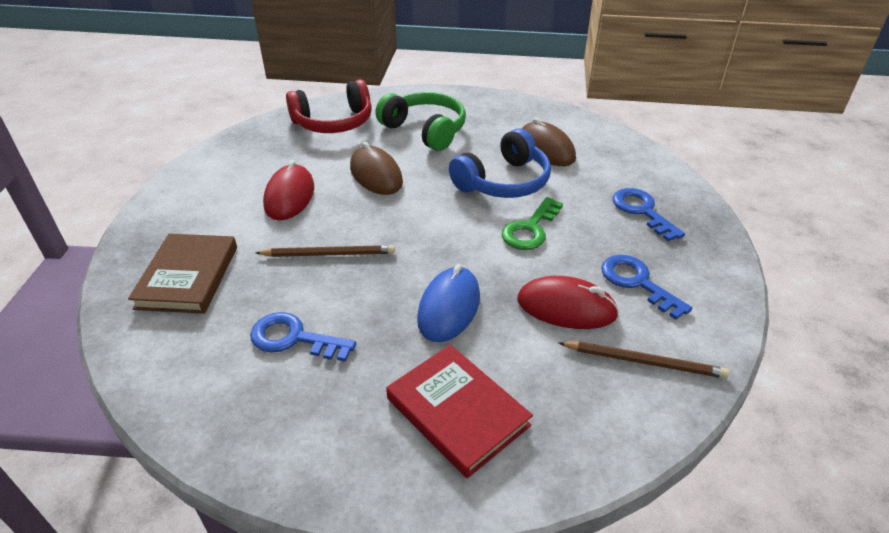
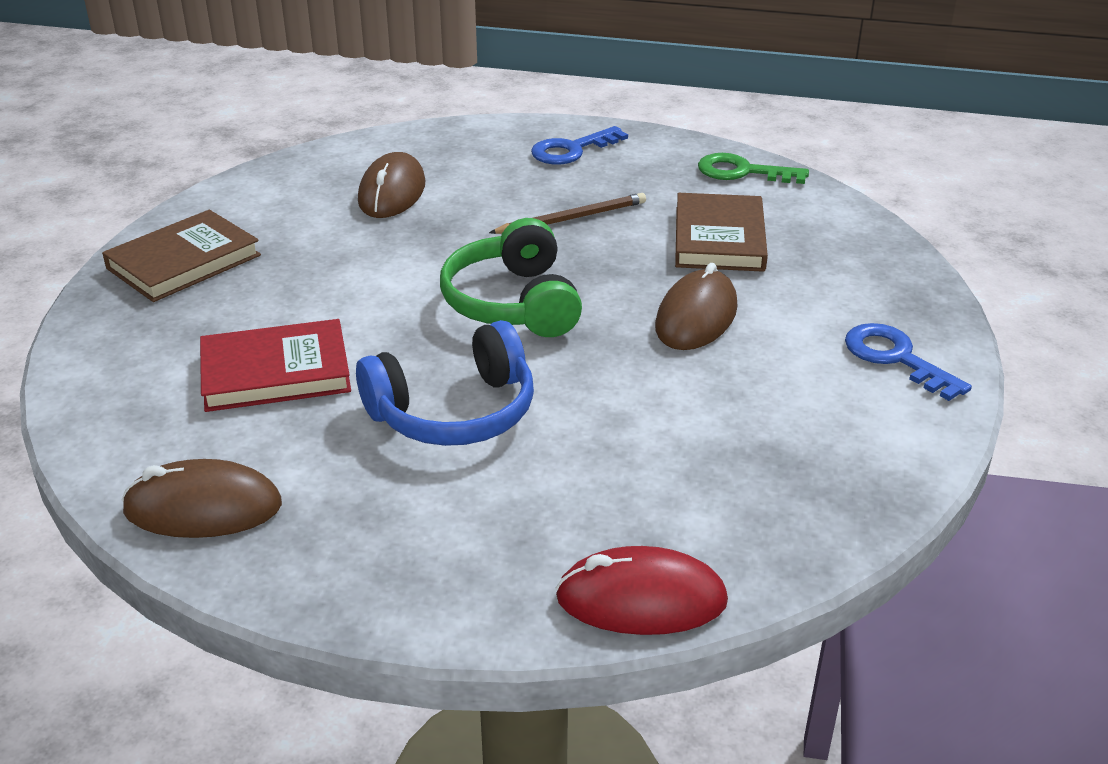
blue key: [250,312,356,362] [601,255,692,320] [613,188,685,241] = 3 -> [531,126,628,165] [845,323,972,401] = 2
blue mouse: [417,264,480,342] = 1 -> none = 0
brown book: [128,234,237,314] = 1 -> [102,210,261,302] [675,193,768,272] = 2
brown mouse: [350,142,403,195] [522,117,576,166] = 2 -> [121,459,282,538] [358,152,425,218] [655,263,737,350] = 3
brown pencil: [256,245,395,257] [558,341,729,379] = 2 -> [489,193,646,234] = 1
red headphones: [286,79,372,133] = 1 -> none = 0
red mouse: [263,160,314,220] [517,276,619,329] = 2 -> [555,546,728,635] = 1

